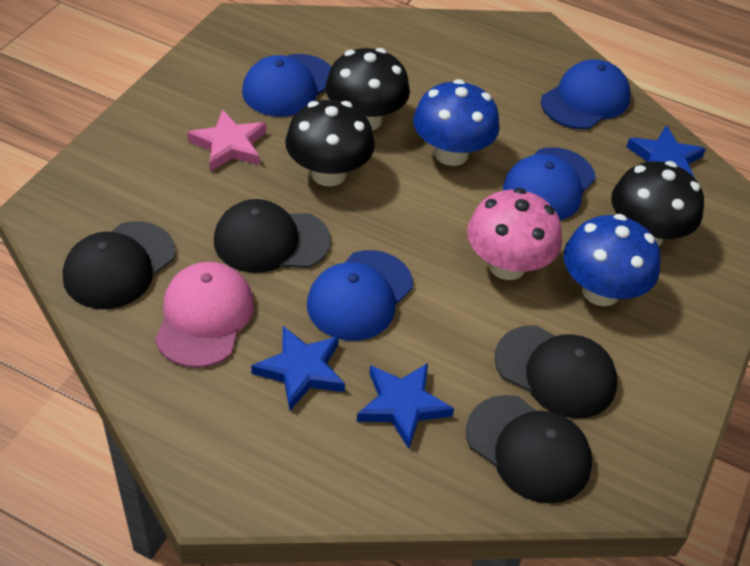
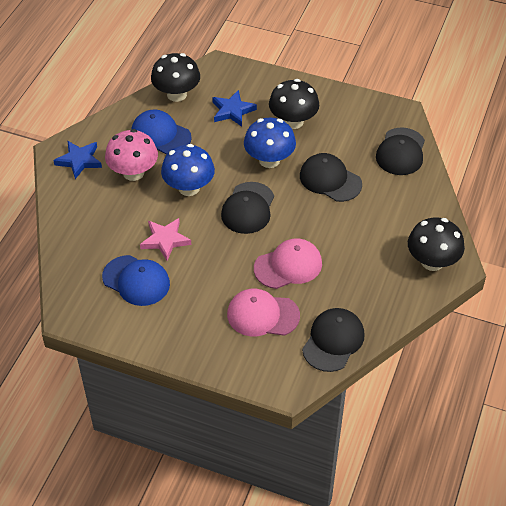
blue cap: [242,54,331,117] [307,250,413,341] [503,147,596,220] [541,59,630,129] = 4 -> [102,255,170,306] [131,109,192,155] = 2
blue star: [251,326,345,411] [357,363,454,449] [626,125,706,177] = 3 -> [53,141,102,179] [212,90,257,127] = 2
pink cap: [155,262,254,368] = 1 -> [227,289,300,336] [254,238,322,289] = 2

